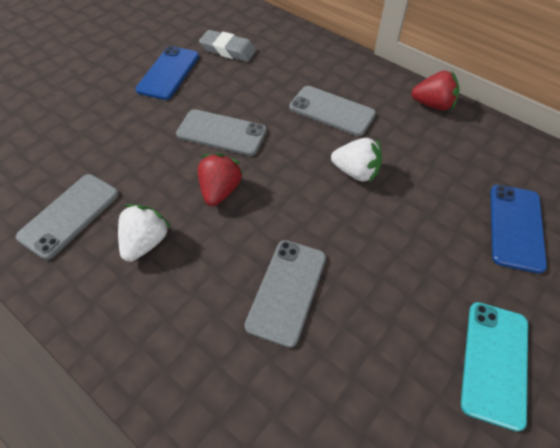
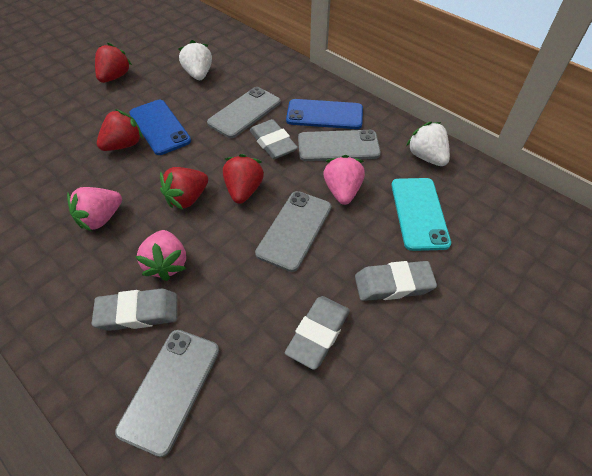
grey eraser: [199,30,256,62] = 1 -> [92,289,177,331] [250,119,298,159] [285,296,350,370] [355,261,437,301] = 4
pink strawberry: none = 0 -> [67,187,122,232] [135,230,186,281] [323,155,365,205] = 3
red strawberry: [198,153,243,206] [411,70,459,111] = 2 -> [95,42,132,83] [97,109,143,151] [160,167,208,210] [223,154,264,204] = 4

